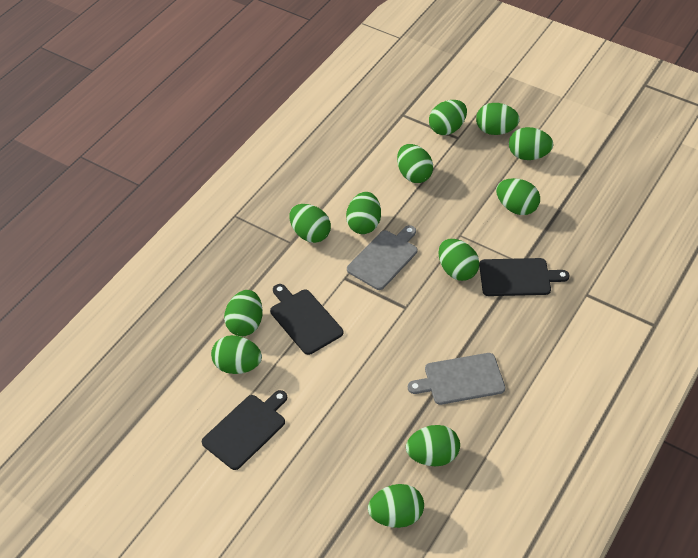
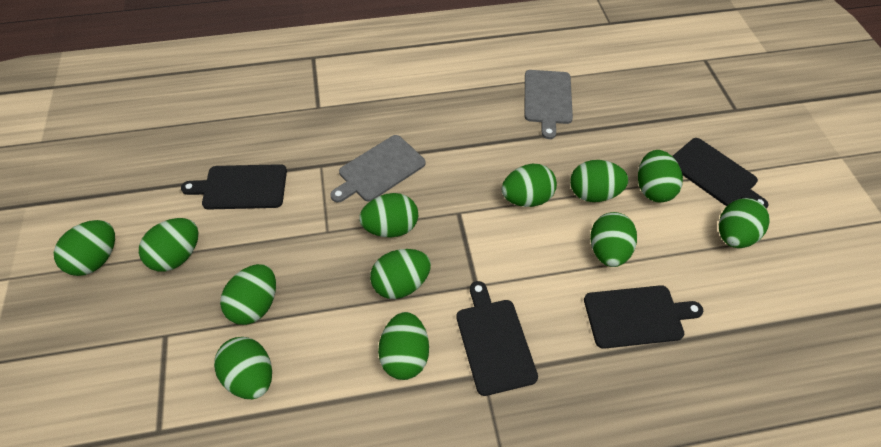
black cutting board: [202,390,287,470] [270,284,343,355] [479,258,570,296] = 3 -> [181,164,287,210] [456,281,538,396] [584,285,703,349] [672,138,769,209] = 4

